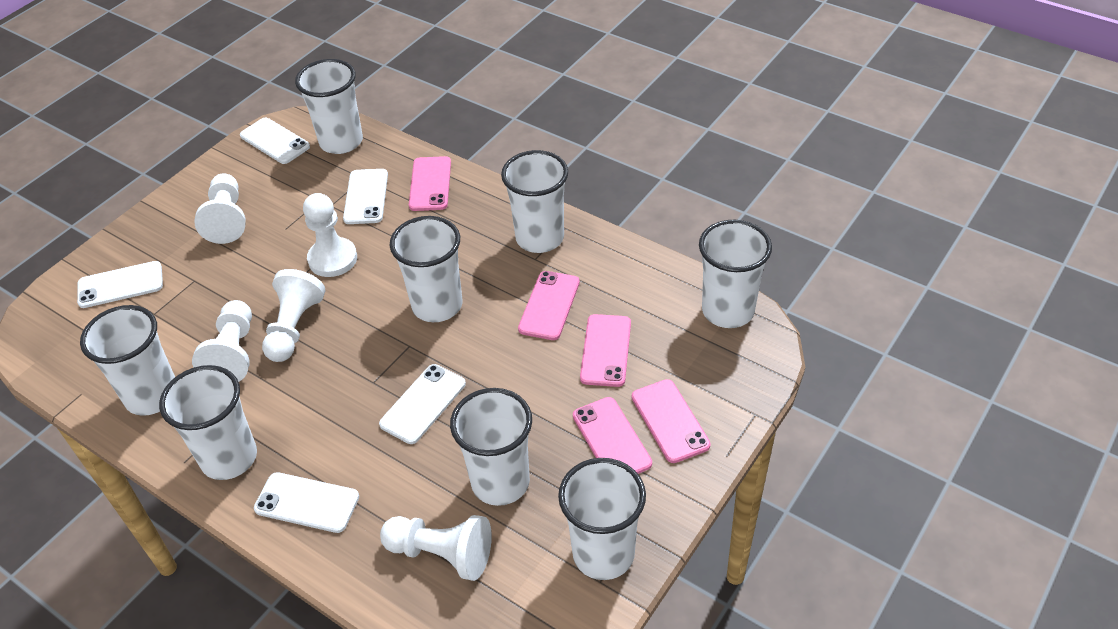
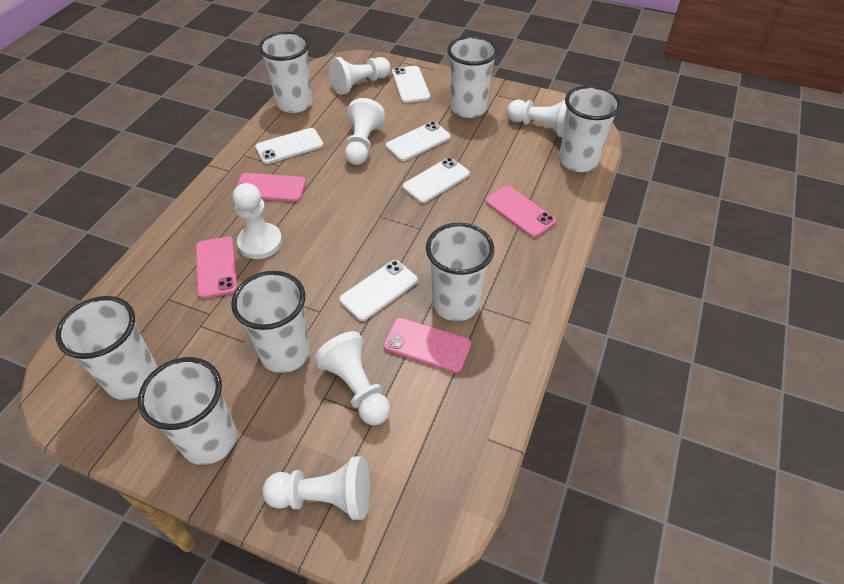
pink phone: [409,156,451,211] [518,271,580,340] [573,397,652,474] [580,314,631,387] [632,379,711,463] = 5 -> [196,237,237,299] [236,173,306,202] [383,318,471,373] [486,186,556,238] = 4
white cup: [80,305,175,416] [159,365,257,480] [295,59,363,154] [390,216,463,322] [450,388,532,506] [501,150,568,253] [558,458,646,580] [699,220,772,328] = 8 -> [55,296,158,400] [138,357,237,465] [231,271,310,373] [259,31,313,113] [426,223,494,321] [447,36,498,118] [559,85,621,172] = 7
white pawn: [192,300,252,382] [194,174,246,244] [262,269,325,362] [303,193,357,277] [380,515,492,581] = 5 -> [233,183,282,259] [262,456,370,520] [314,331,391,425] [329,57,391,95] [345,98,386,165] [507,100,566,137] = 6

